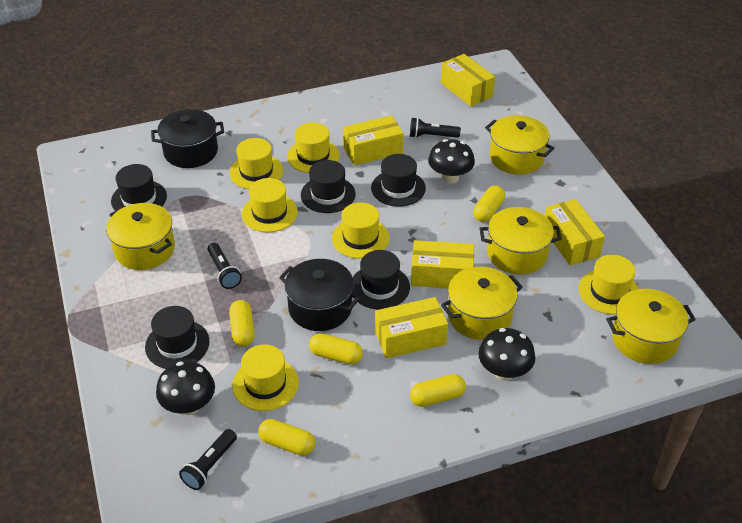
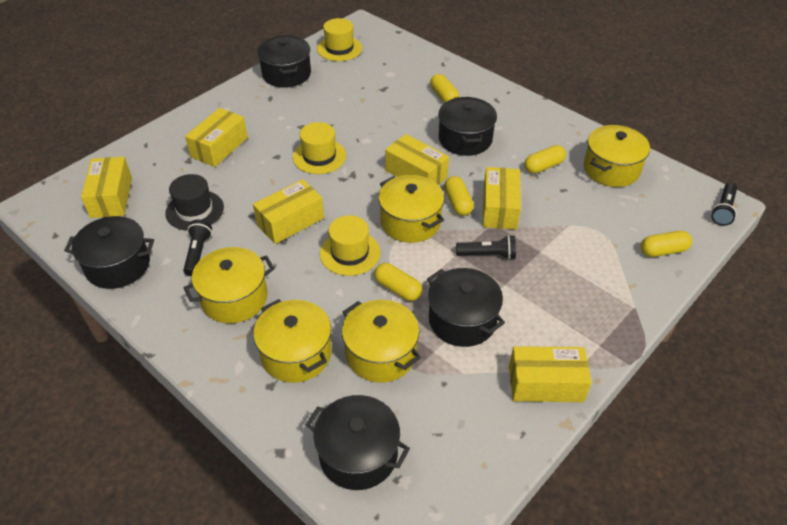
black hat: [111,164,167,211] [145,306,210,369] [301,160,356,213] [352,250,410,309] [371,154,426,207] = 5 -> [165,174,224,231] = 1
black mushroom: [156,361,215,415] [428,139,475,184] [478,328,536,381] = 3 -> none = 0
black pot: [151,109,224,168] [279,259,360,331] = 2 -> [64,216,154,289] [257,35,311,88] [306,395,410,490] [427,268,505,347] [438,97,497,156] = 5
yellow box: [343,115,404,166] [375,297,448,359] [411,240,474,288] [441,54,495,106] [545,199,605,265] = 5 -> [81,157,132,218] [185,108,248,167] [253,179,324,244] [385,134,449,185] [482,167,521,230] [509,346,592,402] = 6
yellow hat: [230,138,283,189] [232,344,299,411] [242,178,298,232] [287,122,340,173] [332,202,389,259] [579,255,639,315] = 6 -> [293,122,346,174] [317,18,362,61] [320,216,380,276] = 3

